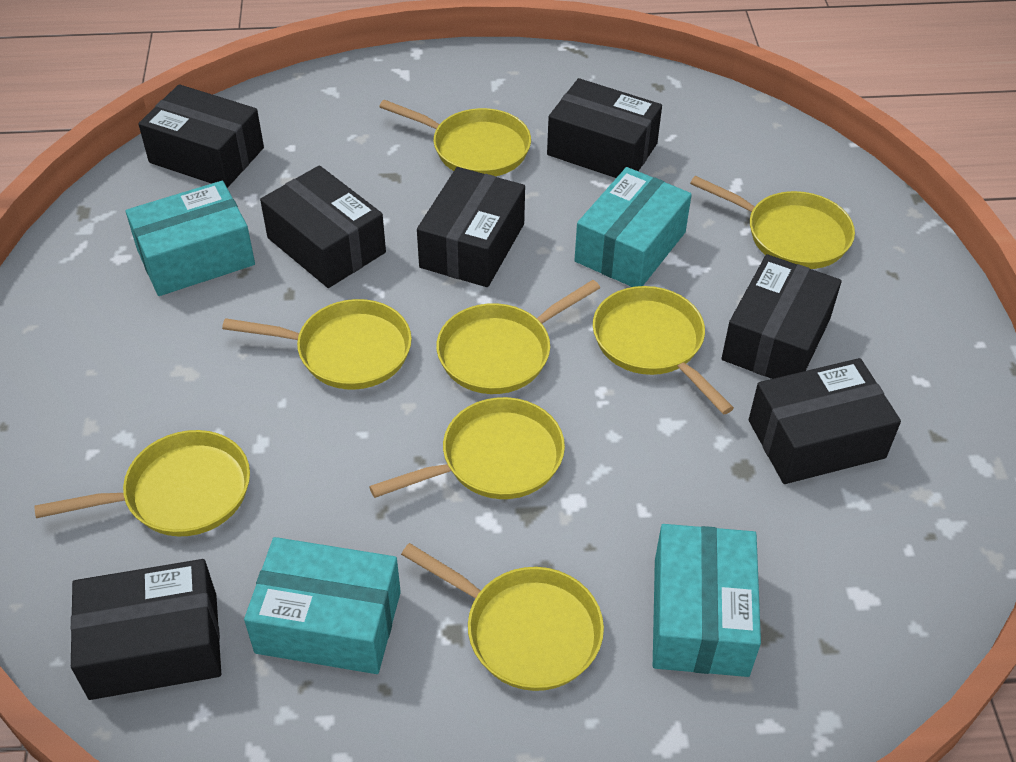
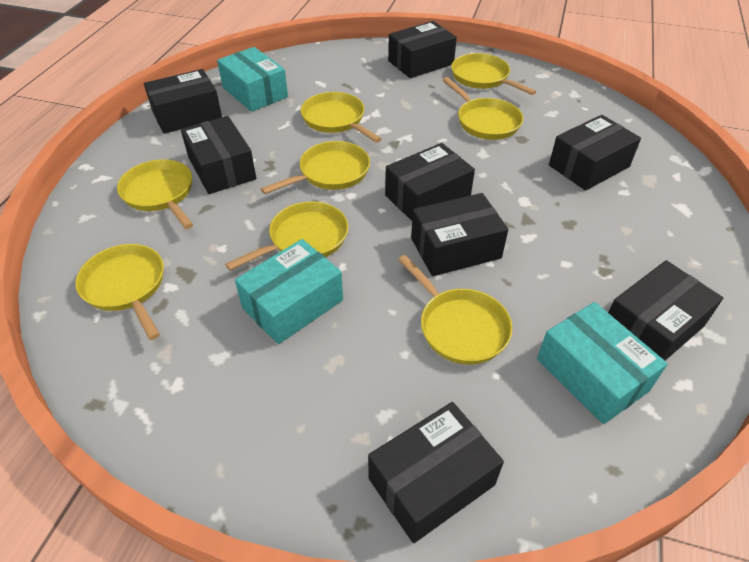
black box: [71,559,221,700] [138,84,264,188] [260,165,386,288] [417,167,525,287] [547,78,662,178] [722,254,842,379] [749,358,901,484] = 7 -> [144,69,222,134] [181,116,256,194] [368,402,504,543] [385,143,475,221] [388,21,457,78] [411,193,508,276] [549,115,641,191] [608,260,723,361] = 8
turquoise box: [126,181,255,296] [244,537,401,674] [575,167,692,287] [653,524,761,677] = 4 -> [217,47,288,112] [235,239,343,344] [537,302,668,424] = 3

